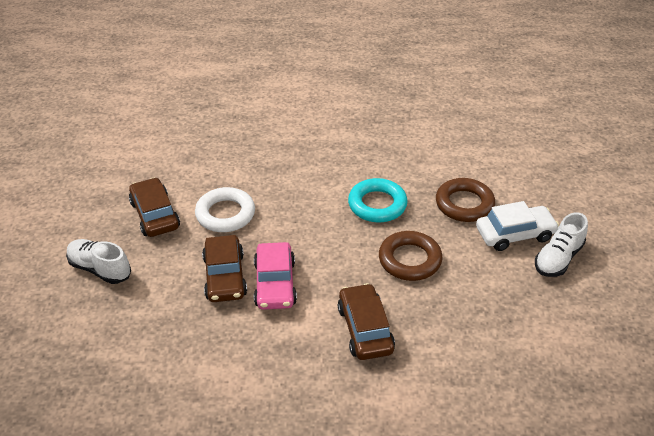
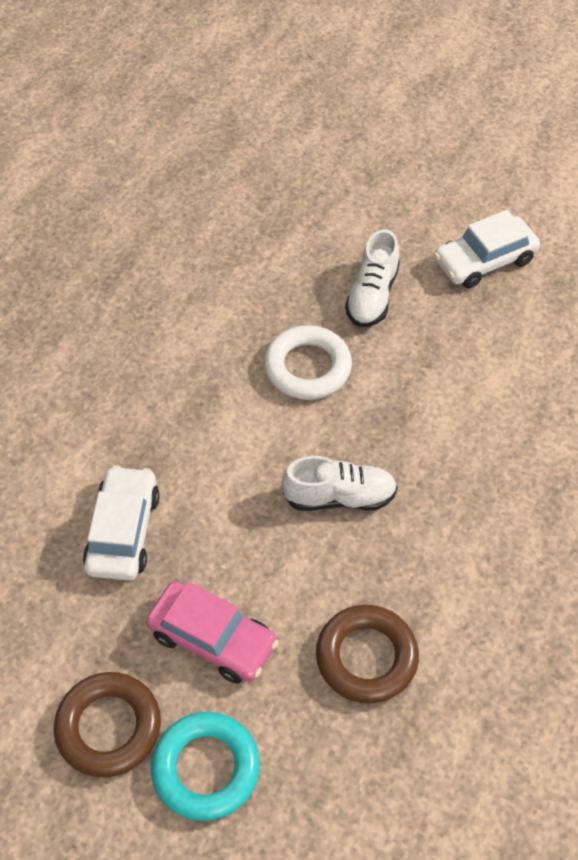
brown car: [129,178,180,237] [202,235,247,302] [338,283,395,360] = 3 -> none = 0
white car: [476,201,559,251] = 1 -> [83,465,160,581] [434,210,540,288] = 2

